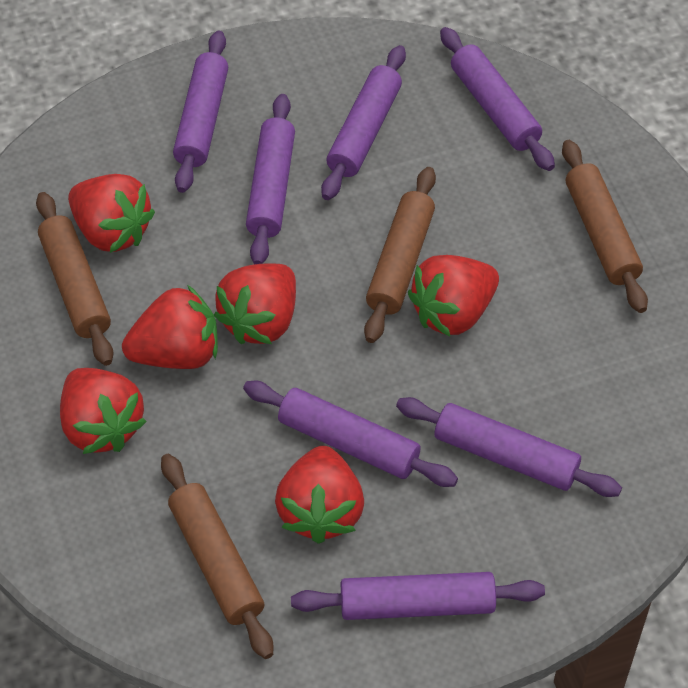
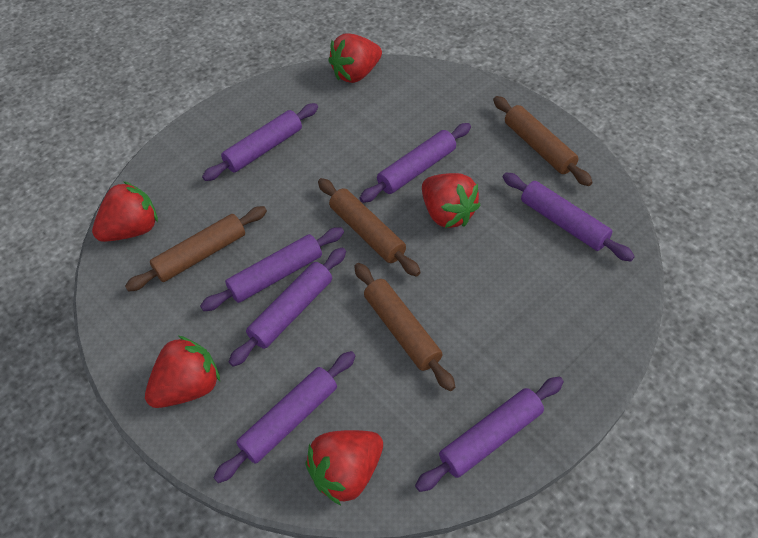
red strawberry: [60,368,147,454] [68,174,155,253] [122,285,218,369] [214,263,296,344] [275,446,364,544] [408,255,499,337] = 6 -> [92,181,158,242] [145,336,220,408] [305,430,383,505] [328,33,382,83] [422,173,480,228] = 5

